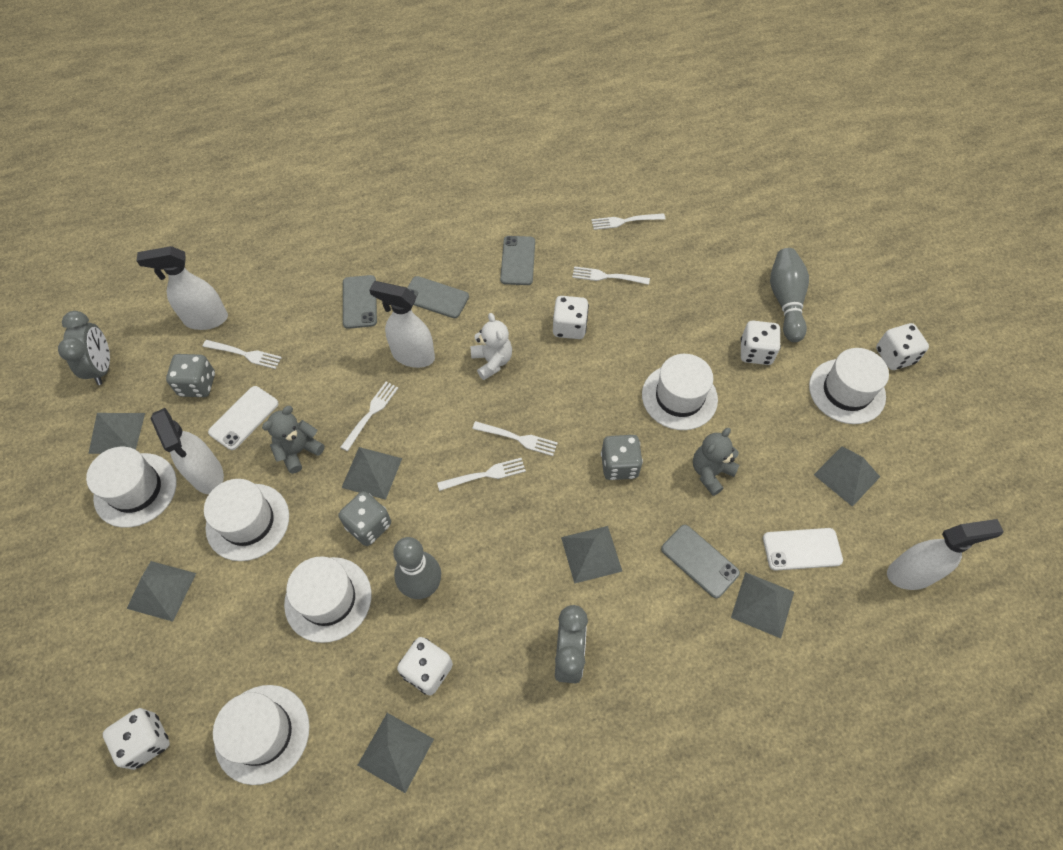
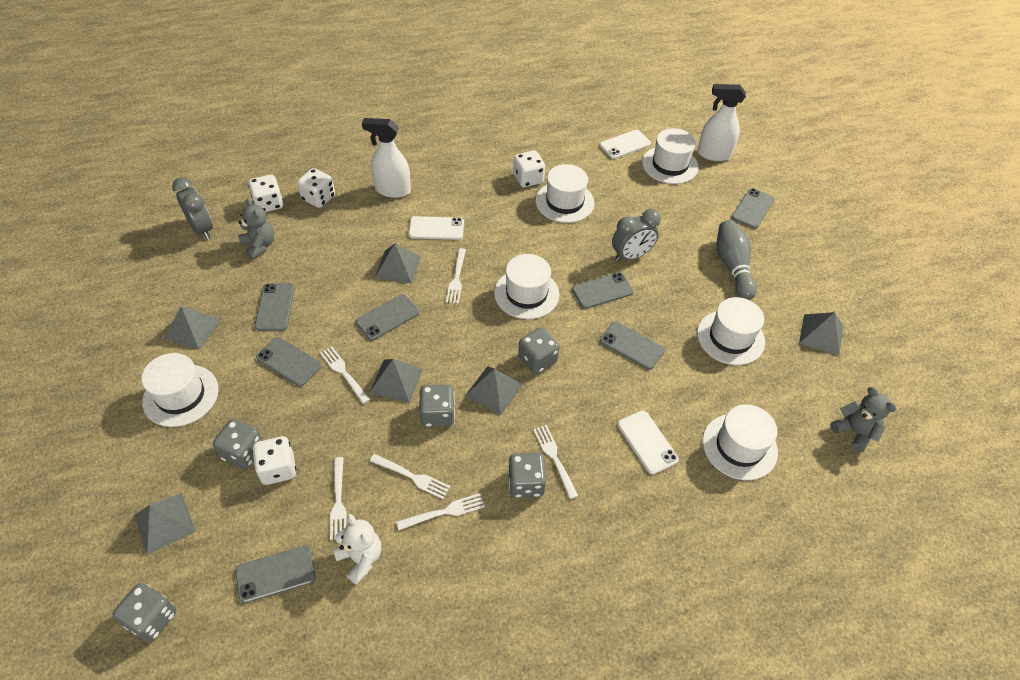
grey bowling pin: [393,537,441,599] [770,248,809,342] = 2 -> [716,220,757,300] = 1
grey dice: [166,354,215,397] [338,491,391,546] [601,435,643,480] = 3 -> [113,583,176,642] [213,419,263,469] [419,385,455,427] [508,453,546,498] [518,327,559,374] = 5
grey phone: [343,275,377,329] [407,276,469,318] [500,236,535,285] [661,525,740,598] = 4 -> [235,546,316,603] [255,283,295,331] [256,337,322,386] [356,294,419,341] [572,272,633,309] [600,322,665,370] [732,188,775,229] = 7
grey pyramid: [88,413,145,454] [126,561,196,622] [341,447,402,500] [358,713,434,793] [561,526,623,584] [731,572,794,638] [814,446,880,507] = 7 -> [134,493,196,555] [164,306,221,350] [370,359,423,403] [375,243,421,284] [465,366,523,415] [799,312,843,355] = 6
white dice: [103,708,170,770] [397,637,453,696] [553,296,589,339] [740,321,781,365] [876,323,929,370] = 5 -> [248,175,283,212] [252,436,297,485] [297,168,335,208] [513,150,545,187] = 4
white phone: [208,386,279,450] [763,528,843,571] = 2 -> [409,216,464,240] [599,130,651,159] [617,410,679,474] = 3
white spray bottle: [136,246,228,330] [151,408,224,494] [369,281,435,368] [887,519,1004,590] = 4 -> [362,118,411,198] [697,84,746,161] = 2

